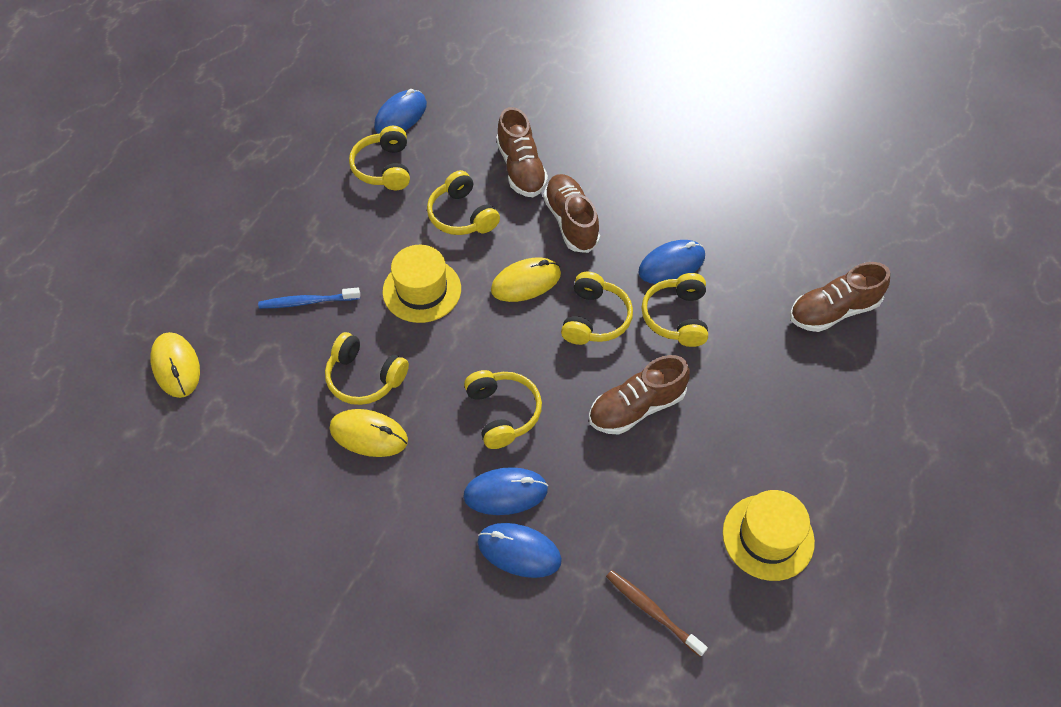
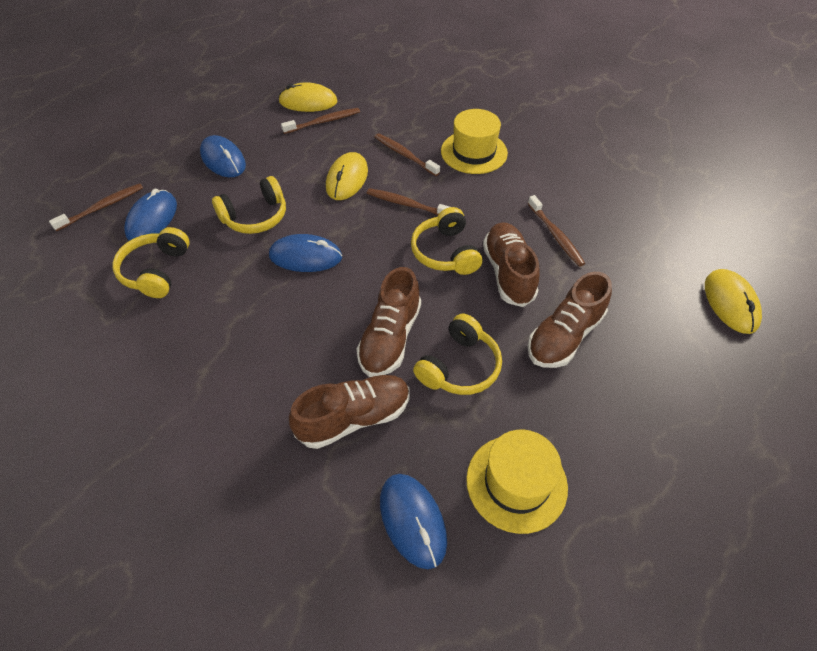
blue toothbrush: [258,288,360,309] = 1 -> none = 0
brown toothbrush: [606,570,708,657] = 1 -> [49,183,143,231] [281,108,360,134] [367,188,449,215] [375,133,440,176] [528,195,585,267] = 5
yellow headphones: [325,332,409,405] [349,126,410,190] [427,170,500,235] [464,370,542,449] [561,272,633,345] [641,273,708,347] = 6 -> [113,227,190,298] [212,176,286,234] [411,207,482,275] [413,314,502,395] = 4

